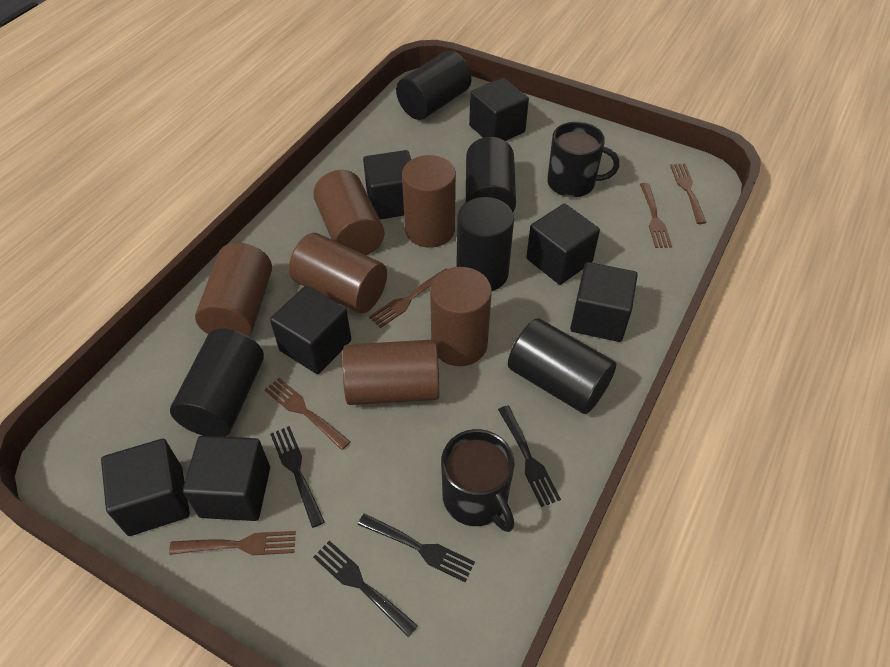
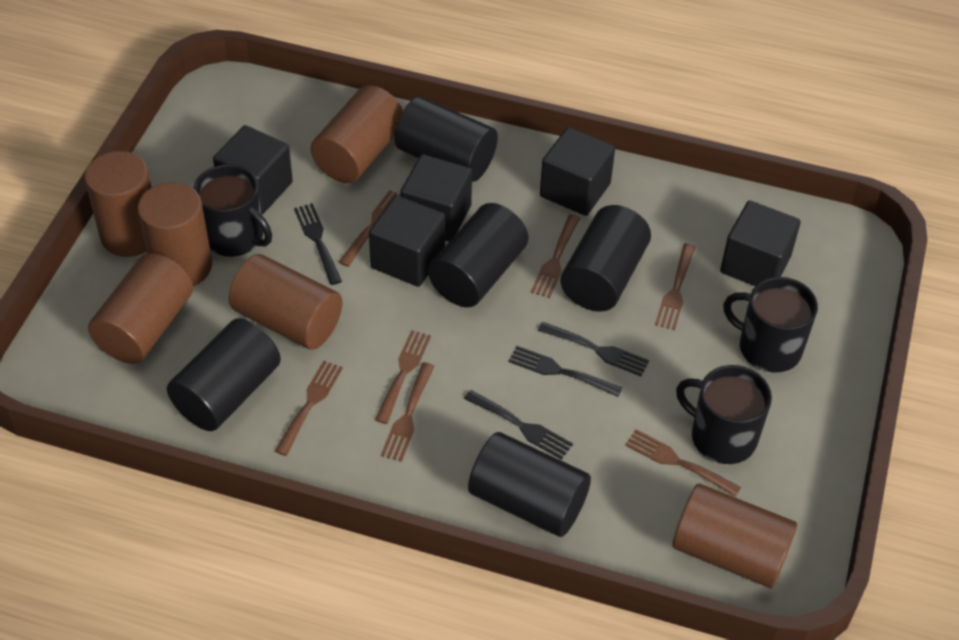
black cube: [101,439,190,536] [183,436,270,521] [270,286,351,374] [363,150,411,219] [469,78,529,141] [526,204,600,285] [570,262,638,342] = 7 -> [213,125,293,214] [369,195,445,287] [400,154,472,242] [540,127,615,216] [720,201,801,286] = 5
black mug: [441,429,515,532] [547,122,619,198] = 2 -> [193,164,272,257] [676,365,772,464] [723,277,818,373] = 3
brown fork: [169,531,296,555] [265,378,351,450] [369,269,447,328] [640,183,672,248] [670,164,706,224] = 5 -> [275,361,343,456] [339,190,401,267] [375,330,431,424] [381,362,435,462] [531,214,580,298] [625,429,741,497] [655,243,696,330] = 7

